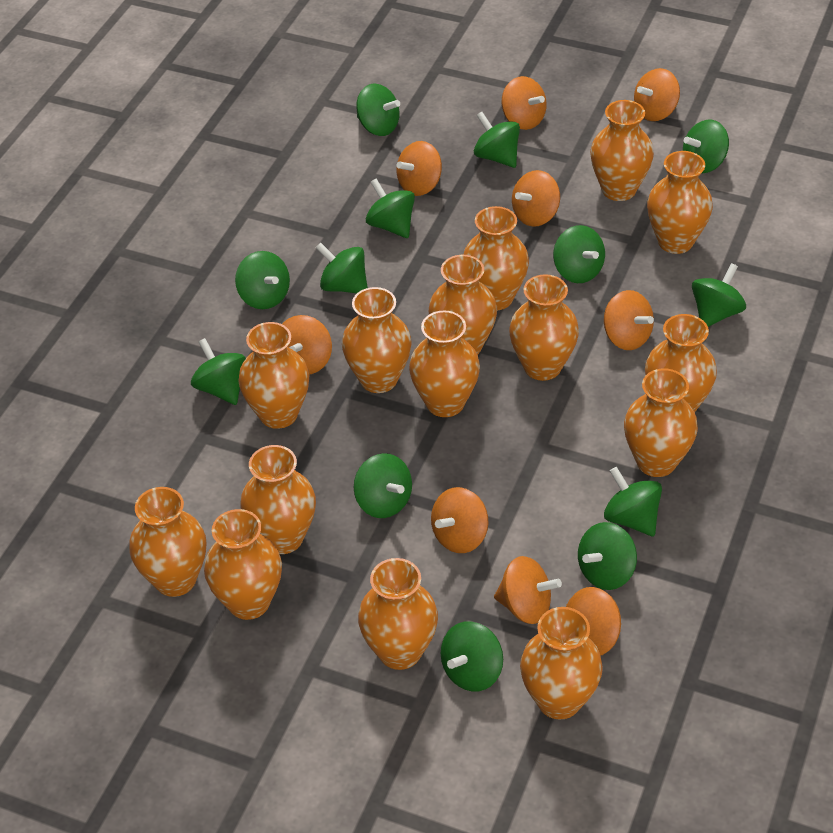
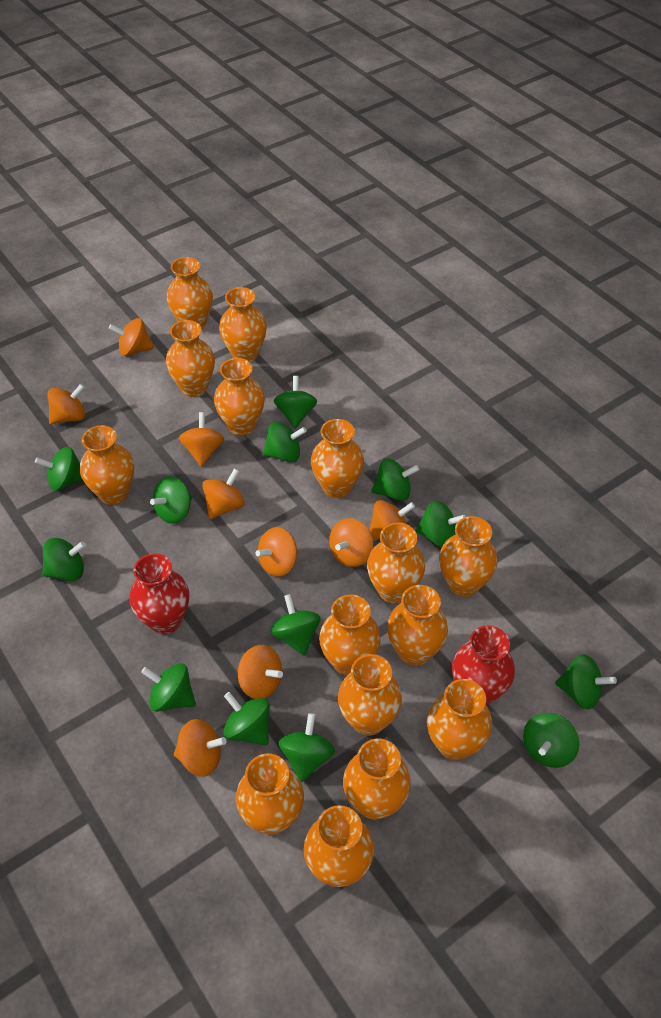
red vase: none = 0 -> [130,553,189,635] [452,626,515,706] = 2

